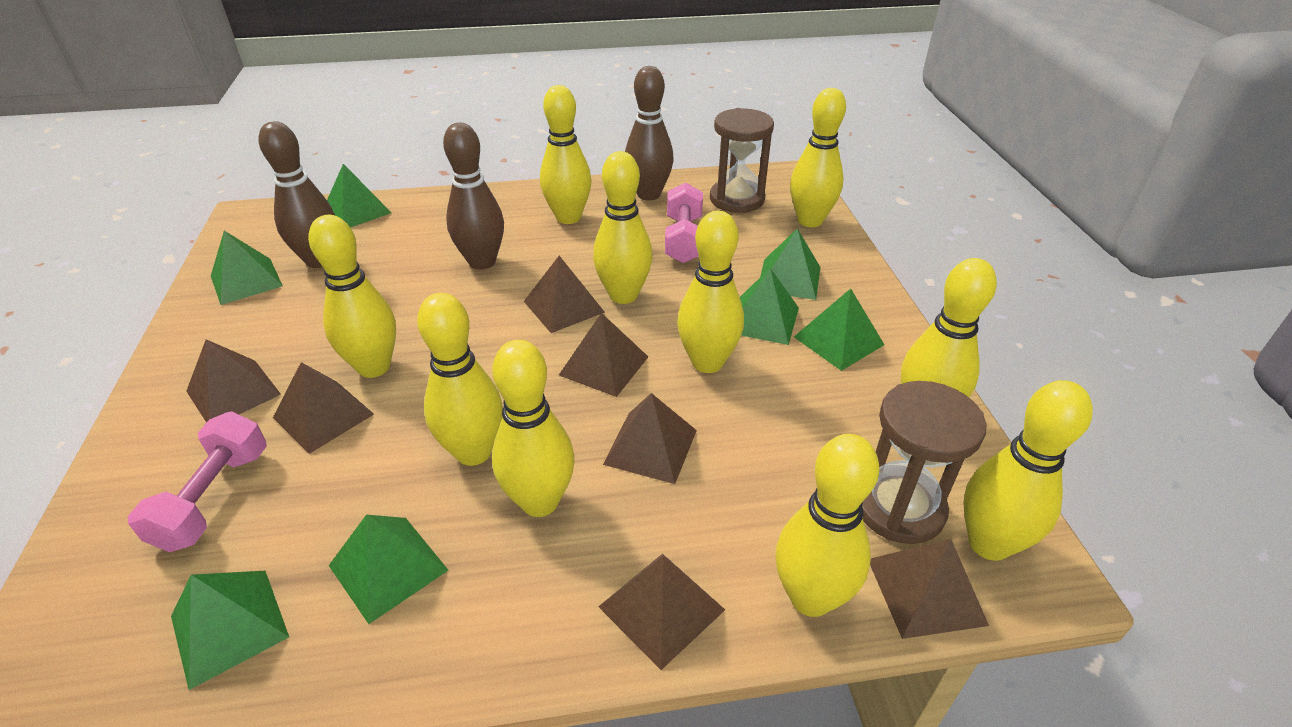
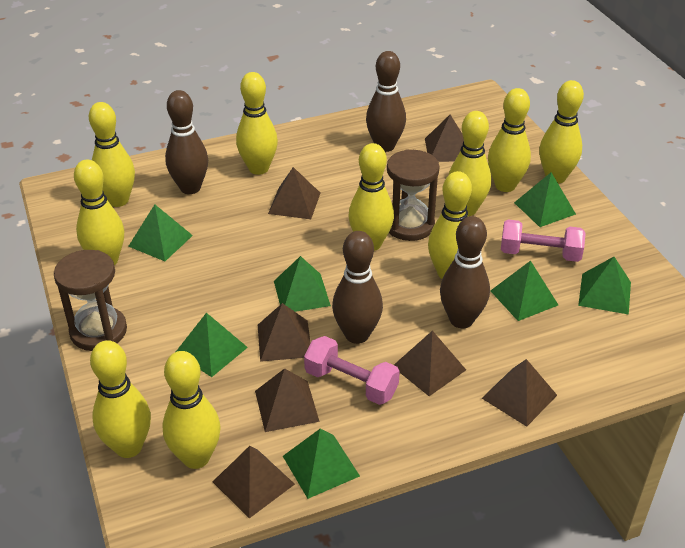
brown bowling pin: [259,121,335,268] [443,123,504,270] [625,66,674,200] = 3 -> [165,90,208,194] [332,231,383,344] [366,51,406,152] [440,216,490,328] = 4

